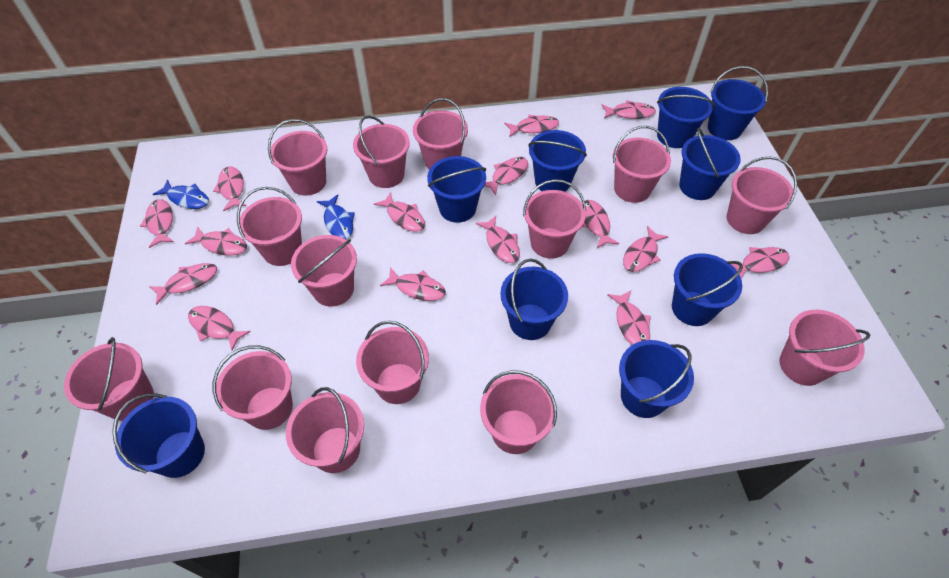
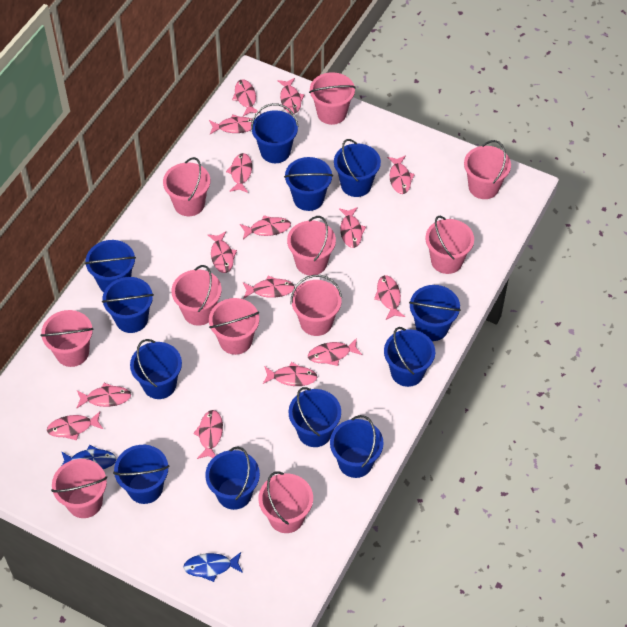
blue bucket: [112,394,205,478] [427,156,486,223] [500,259,568,340] [528,130,587,192] [619,340,694,418] [657,87,715,148] [672,253,743,326] [679,128,741,200] [708,66,768,140] = 9 -> [85,240,136,292] [102,277,154,333] [113,445,170,504] [130,339,182,399] [205,446,260,510] [251,103,299,163] [284,157,333,211] [289,387,341,447] [330,415,384,478] [334,139,381,197] [384,327,435,387] [409,285,461,341] = 12
pink bucket: [64,337,154,421] [213,345,293,430] [237,187,302,266] [268,119,327,196] [286,387,364,473] [291,235,357,307] [353,116,410,188] [356,321,429,404] [413,98,468,170] [480,370,557,454] [523,179,586,259] [613,126,671,203] [727,157,797,234] [780,310,871,386] = 14 -> [41,310,94,367] [51,459,107,518] [163,157,210,216] [172,265,221,326] [209,298,259,355] [258,471,313,533] [287,216,336,276] [291,275,342,336] [309,72,356,125] [425,216,474,274] [464,140,511,199] = 11

